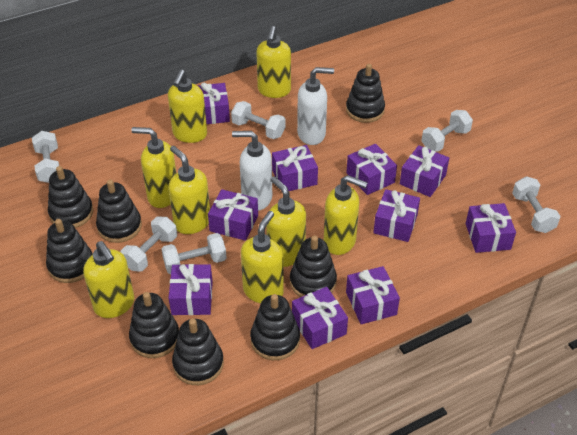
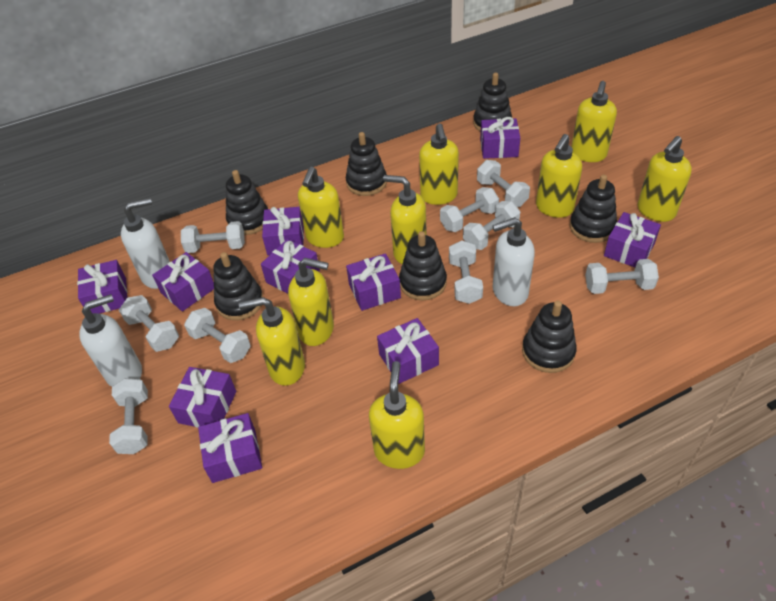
black stacking toy: [46,219,93,283] [48,166,93,228] [96,180,142,243] [129,292,179,358] [172,319,224,385] [250,294,300,360] [290,235,337,297] [346,64,385,123] = 8 -> [213,252,263,320] [226,170,268,235] [346,132,387,196] [399,231,447,300] [473,73,512,132] [522,301,577,373] [570,175,617,243] = 7
white dumbbell: [32,131,59,183] [120,217,177,271] [162,233,227,274] [231,101,286,139] [421,110,473,152] [512,176,561,233] = 6 -> [109,378,148,454] [119,295,179,352] [181,221,245,253] [184,308,251,363] [440,187,499,232] [449,240,483,304] [463,201,520,250] [477,160,530,207] [585,259,659,294] = 9
white soap dispenser: [232,131,272,211] [297,67,334,145] = 2 -> [79,294,142,387] [121,198,170,289] [492,217,535,306] = 3
yellow soap dispenser: [83,241,134,318] [131,127,176,208] [168,69,207,143] [168,146,210,234] [241,211,284,303] [256,26,291,98] [266,176,306,267] [324,175,368,255] = 8 -> [239,297,305,386] [288,258,334,346] [298,167,344,248] [369,361,425,469] [383,175,427,264] [419,123,459,205] [536,134,582,218] [571,81,617,162] [638,136,692,222] = 9

